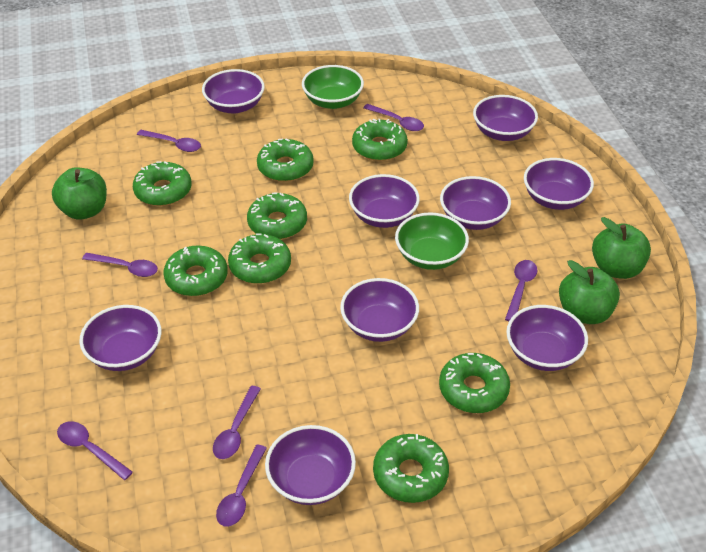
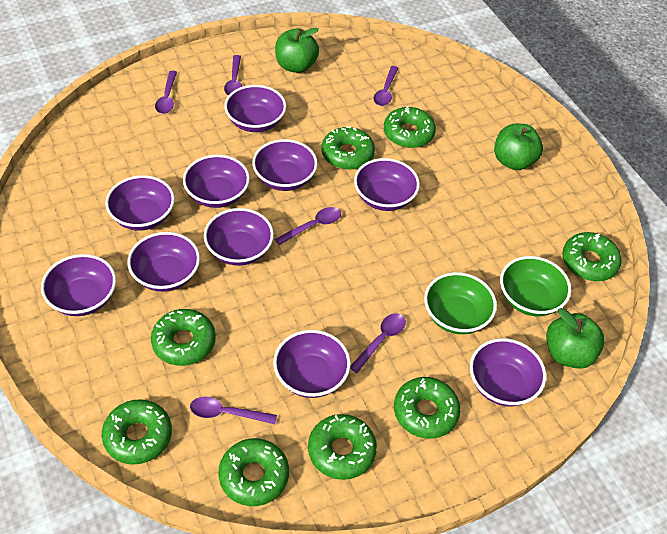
purple bowl: [79,305,162,371] [202,69,265,114] [265,425,356,505] [340,278,419,342] [349,174,420,228] [440,176,511,230] [473,95,538,141] [506,305,588,371] [524,158,594,210] = 9 -> [41,254,116,316] [105,175,175,231] [127,232,200,292] [183,155,250,208] [204,208,274,266] [224,85,286,132] [252,139,318,191] [273,330,351,398] [354,158,420,211] [470,338,546,406] = 10
purple spoon: [57,421,133,480] [82,253,158,277] [137,130,201,152] [213,386,261,459] [216,445,267,527] [363,104,424,131] [505,260,538,321] = 7 -> [155,71,177,114] [190,397,277,424] [224,55,242,95] [275,207,341,245] [350,313,406,373] [373,66,398,106] = 6

